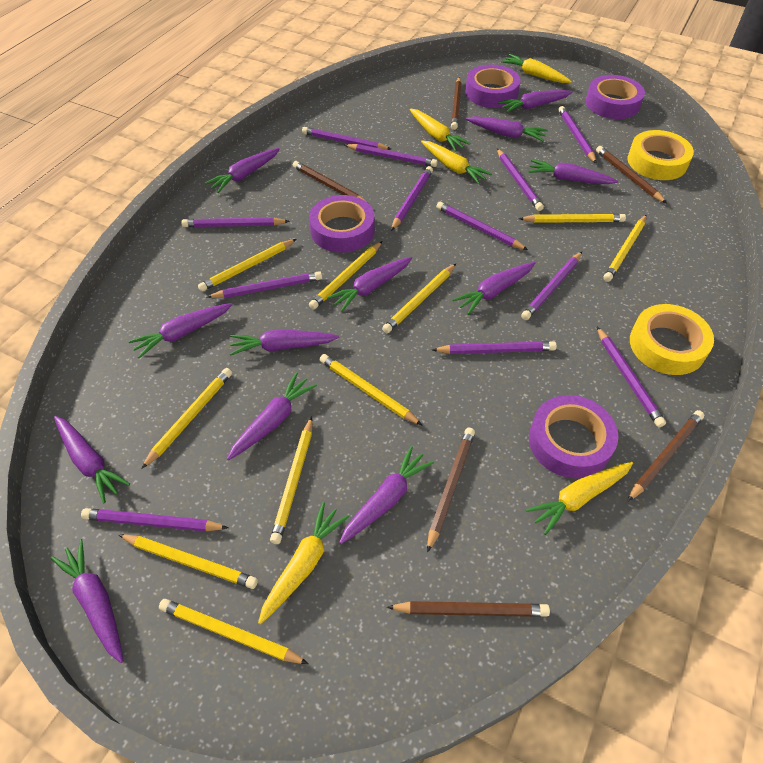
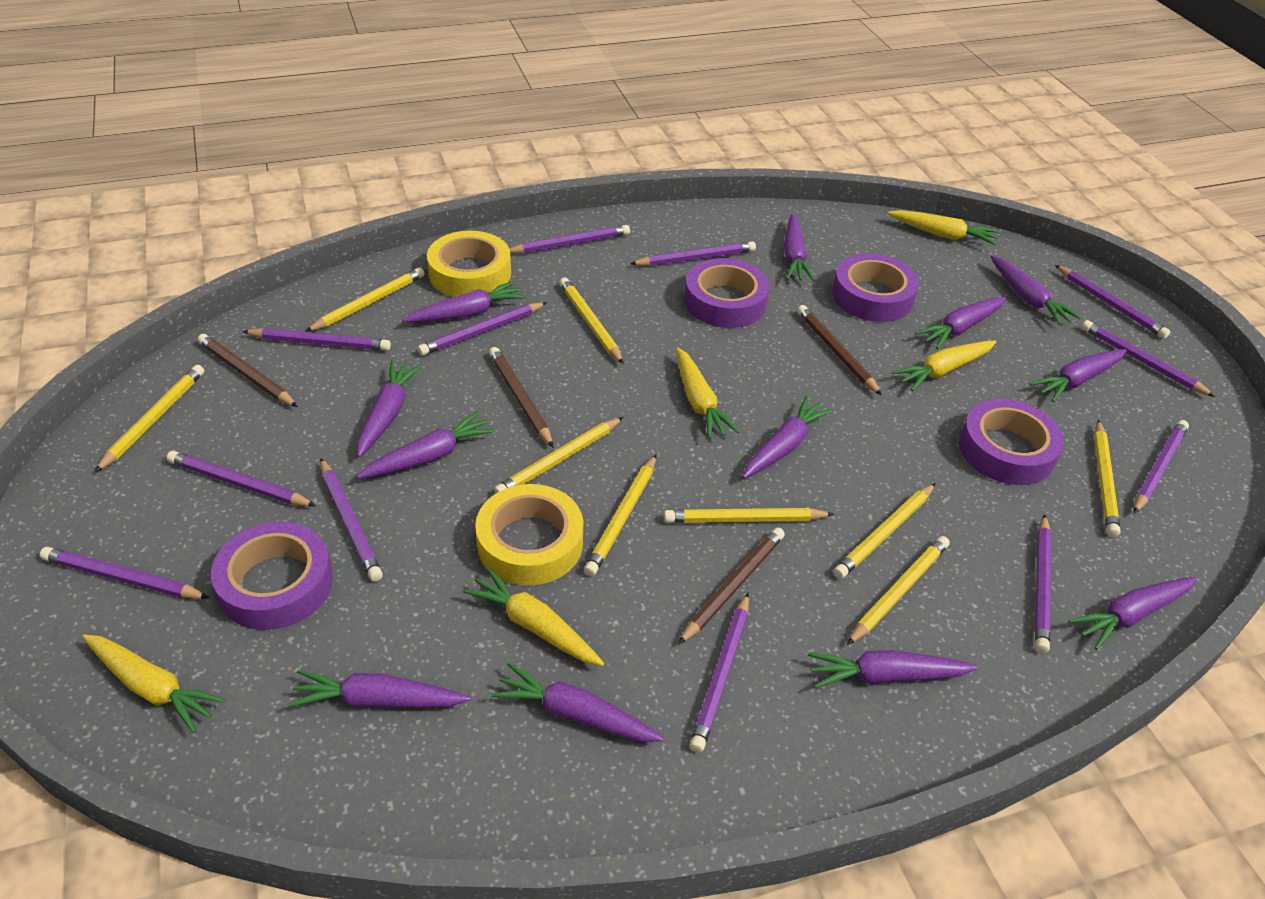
brown pencil: [293,161,369,204] [387,601,550,617] [427,428,475,553] [451,78,462,130] [596,146,667,203] [627,410,704,502] = 6 -> [198,334,298,407] [489,347,554,448] [678,527,785,645] [797,305,882,396] = 4
yellow pencil: [118,534,258,589] [141,368,232,469] [159,599,309,664] [198,239,296,292] [270,417,313,544] [309,241,382,310] [320,354,422,425] [382,264,456,333] [519,214,626,223] [603,215,646,282] = 10 -> [94,365,204,473] [305,267,425,332] [494,417,623,493] [559,277,624,364] [584,455,656,576] [664,508,834,523] [833,483,936,579] [847,536,950,645] [1094,420,1121,537] = 9

